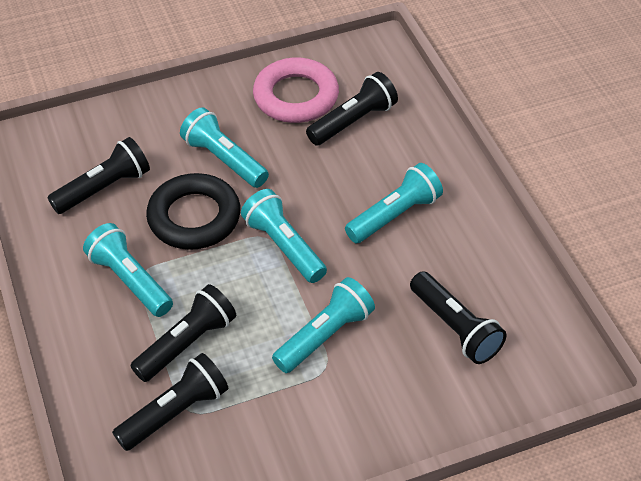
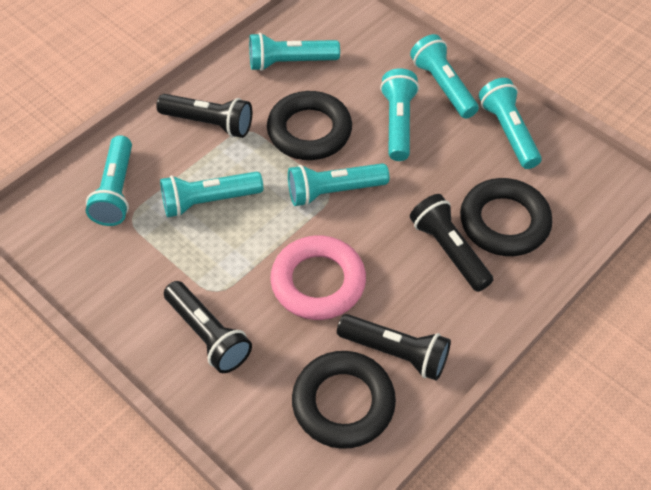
black flashlight: [47,137,150,214] [112,353,228,451] [130,284,236,382] [306,72,398,146] [410,271,506,364] = 5 -> [156,94,252,138] [164,281,252,373] [337,314,451,381] [410,194,493,292] = 4
black ring: [146,173,241,250] = 1 -> [267,91,352,160] [292,351,396,449] [460,178,552,256] = 3
turquoise flashlight: [83,223,173,317] [180,107,269,188] [241,189,327,283] [272,277,375,373] [345,163,443,243] = 5 -> [86,135,132,226] [160,172,263,217] [249,33,340,71] [288,163,389,206] [380,68,419,161] [410,34,479,119] [479,78,542,169] = 7

